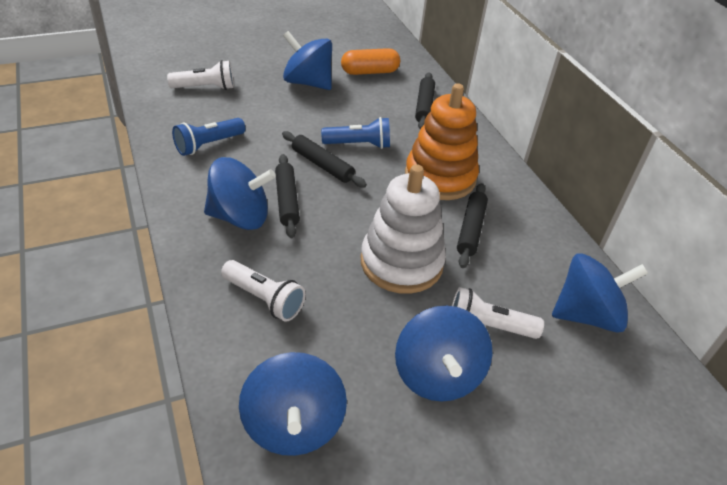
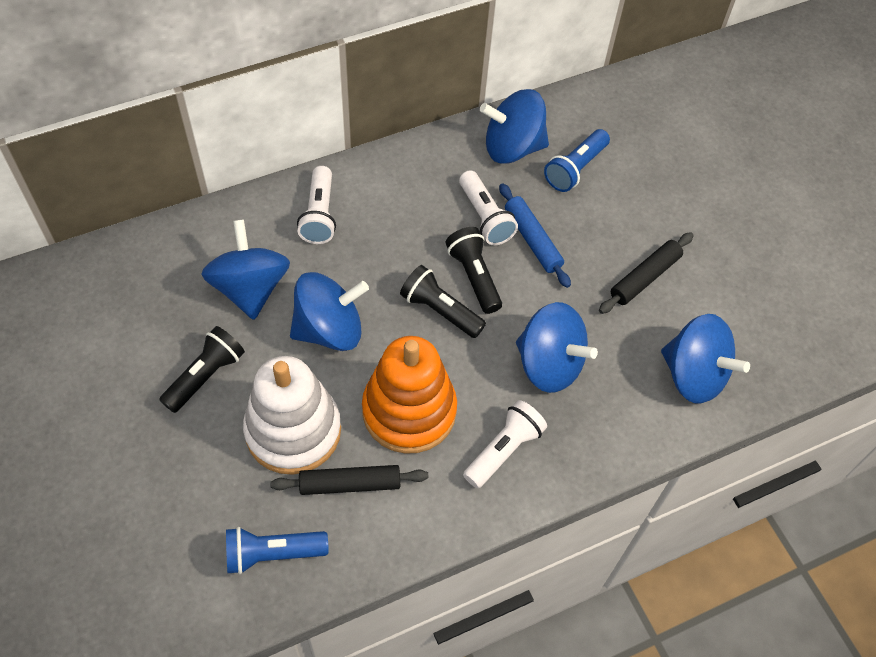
black flashlight: none = 0 -> [159,326,245,413] [400,265,486,338] [446,227,502,314] = 3
black rolling pin: [275,154,300,238] [282,131,367,188] [415,72,435,129] [457,183,488,268] = 4 -> [270,465,428,495] [599,232,694,314] = 2
blue rolling pin: none = 0 -> [499,183,571,288] = 1
orange capsule: [341,48,400,75] = 1 -> none = 0

